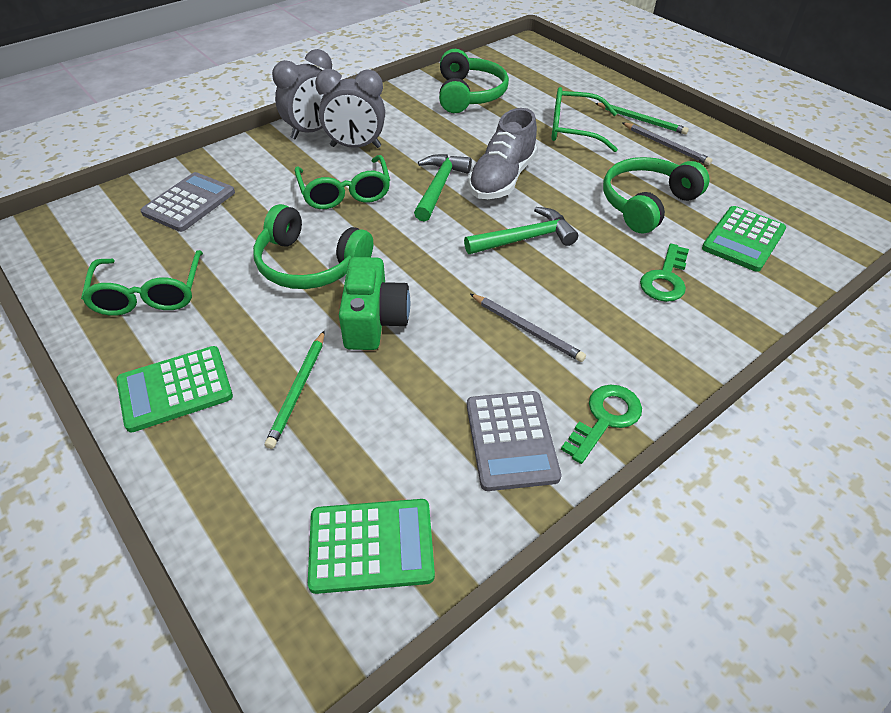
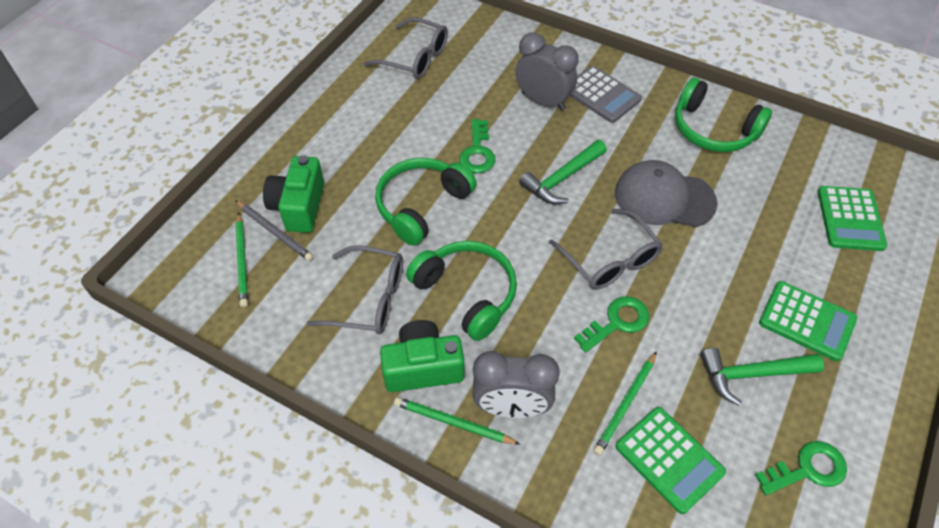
green camera: [339,257,410,350] = 1 -> [263,155,324,233] [380,320,465,392] = 2
green glasses: [81,250,203,316] [294,155,390,209] [551,87,618,152] = 3 -> none = 0
green key: [561,385,642,464] [640,243,689,302] = 2 -> [459,119,495,173] [574,296,649,353] [755,441,847,495] = 3
green pencil: [265,330,325,449] [595,103,689,135] = 2 -> [235,212,248,307] [394,397,520,444] [594,351,657,455] = 3
grey calculator: [141,172,235,232] [467,391,561,491] = 2 -> [570,66,642,123] = 1
grey cap: none = 0 -> [615,160,718,227] = 1
grey glasses: none = 0 -> [306,245,403,334] [364,17,448,79] [549,209,663,290] = 3
grey pencil: [470,294,586,362] [622,122,712,165] = 2 -> [235,200,313,261] = 1
grey shoe: [468,108,537,199] = 1 -> none = 0

